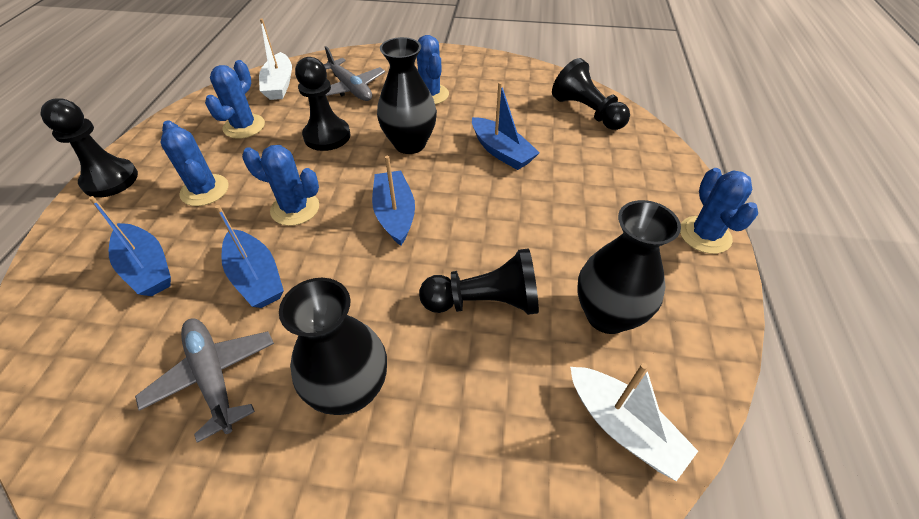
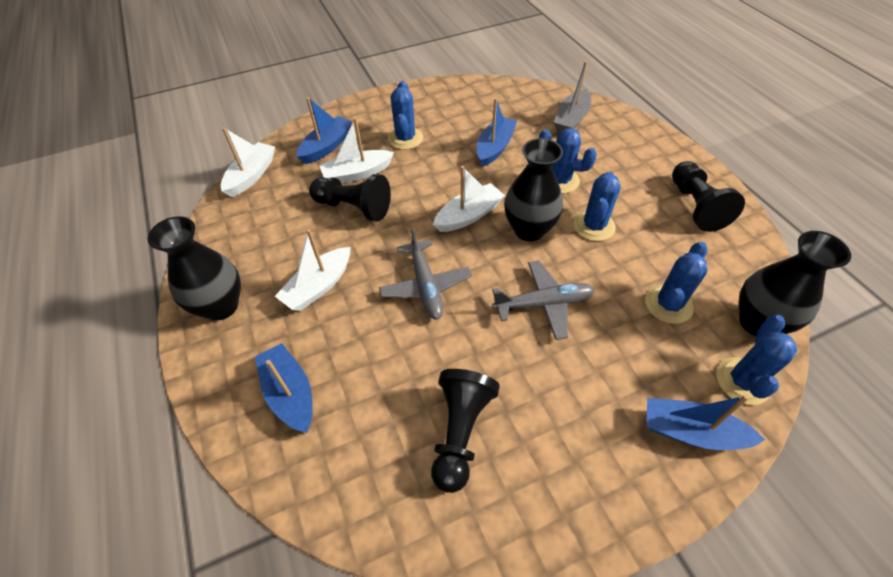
black pawn: [40,99,138,198] [295,57,351,151] [419,248,539,315] [552,58,630,130] = 4 -> [309,174,391,221] [431,369,500,493] [672,161,745,232] = 3
grey boat: none = 0 -> [554,61,591,132] = 1
white boat: [259,18,292,100] [570,363,698,481] = 2 -> [221,127,275,197] [275,229,350,311] [319,118,394,184] [433,166,505,232] = 4

